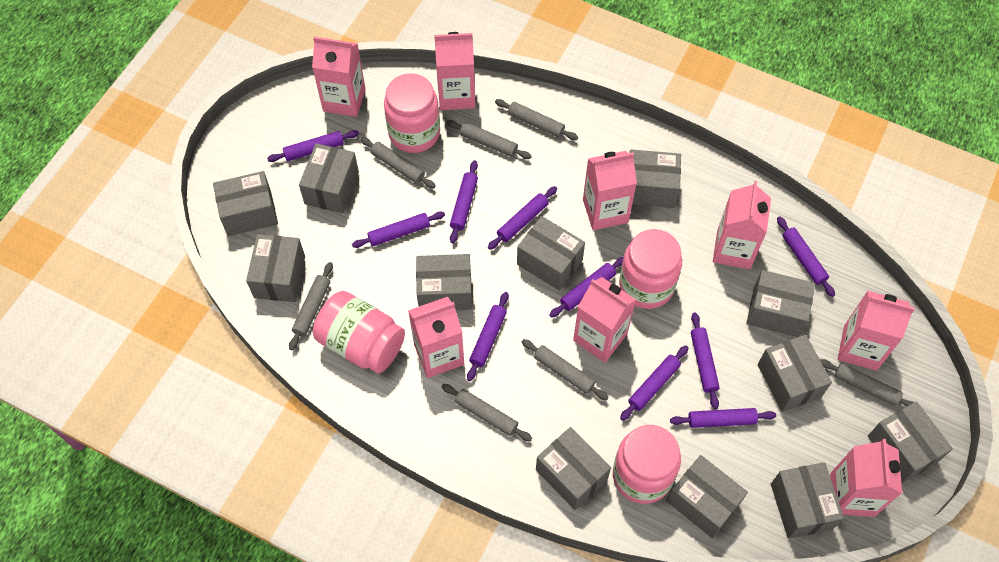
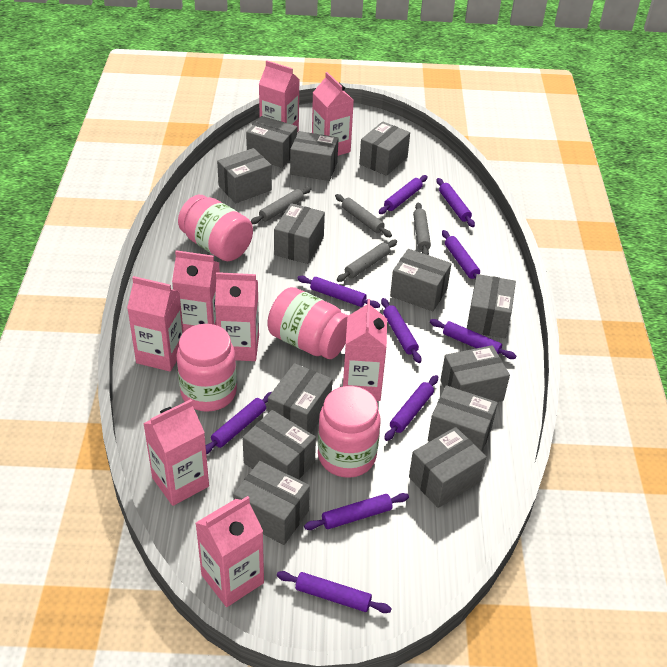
grey box: [213,171,278,236] [246,234,305,302] [299,143,359,213] [416,254,472,310] [517,216,585,291] [536,427,611,510] [629,149,681,208] [667,455,748,538] [746,270,815,337] [758,335,832,412] [771,462,844,539] [868,401,953,483] = 12 -> [217,148,272,203] [233,461,310,545] [243,410,316,480] [246,116,297,168] [268,363,332,433] [274,203,325,264] [290,131,339,181] [359,121,410,176] [390,249,451,311] [409,427,486,508] [428,385,498,452] [440,345,510,402] [467,274,516,338] = 13
grey rolling pin: [289,262,333,351] [360,137,436,189] [441,384,532,441] [447,120,532,159] [495,99,578,140] [522,339,609,401] [820,359,914,407] = 7 -> [251,187,312,224] [335,194,392,237] [337,240,397,282] [413,203,431,255] = 4

